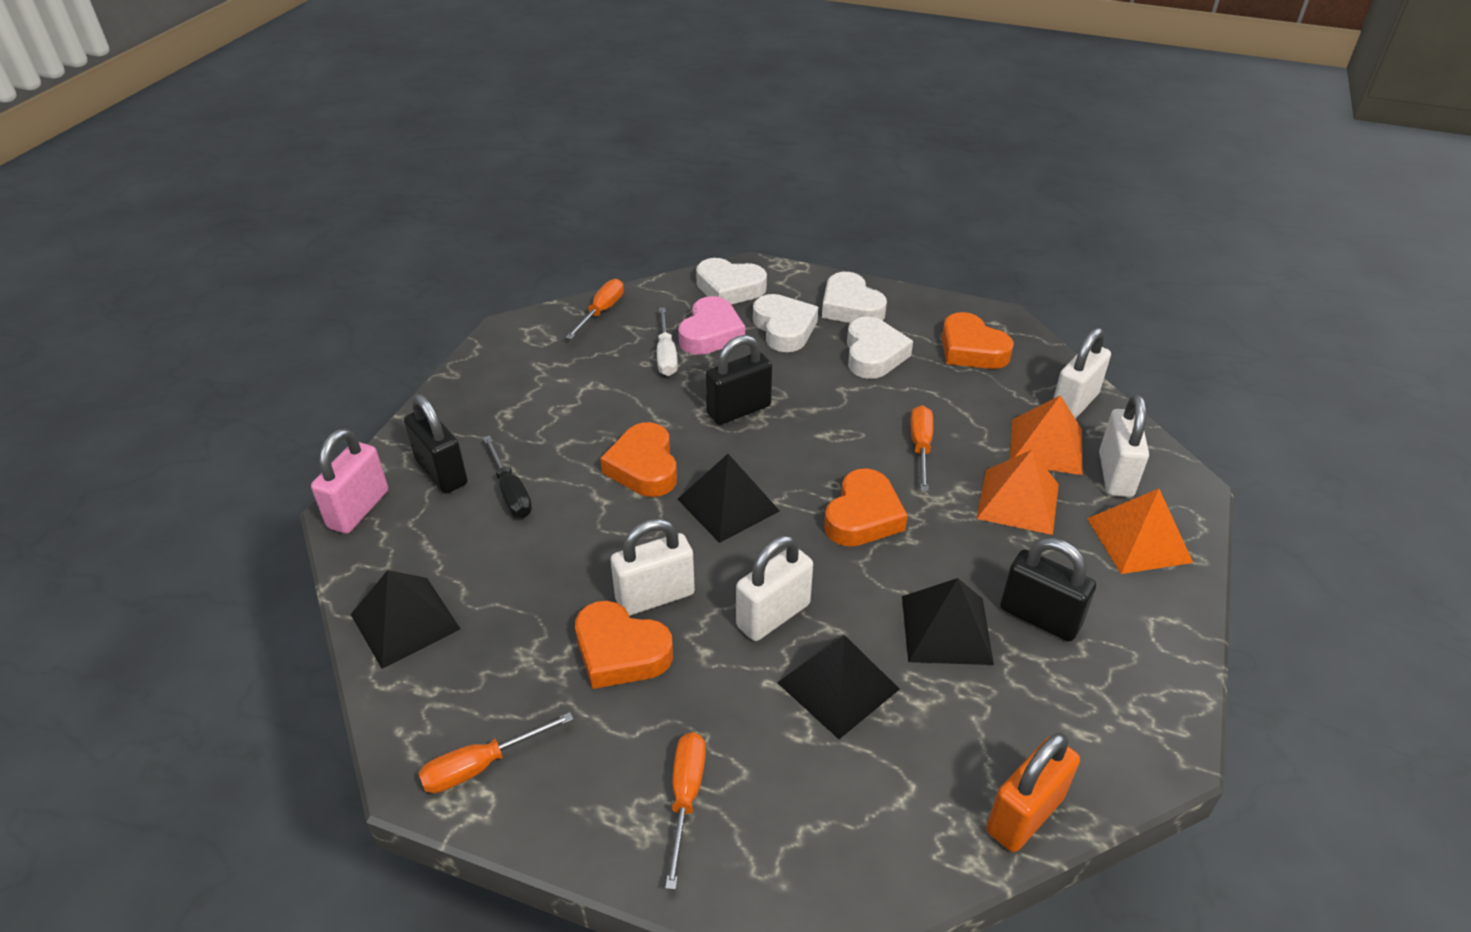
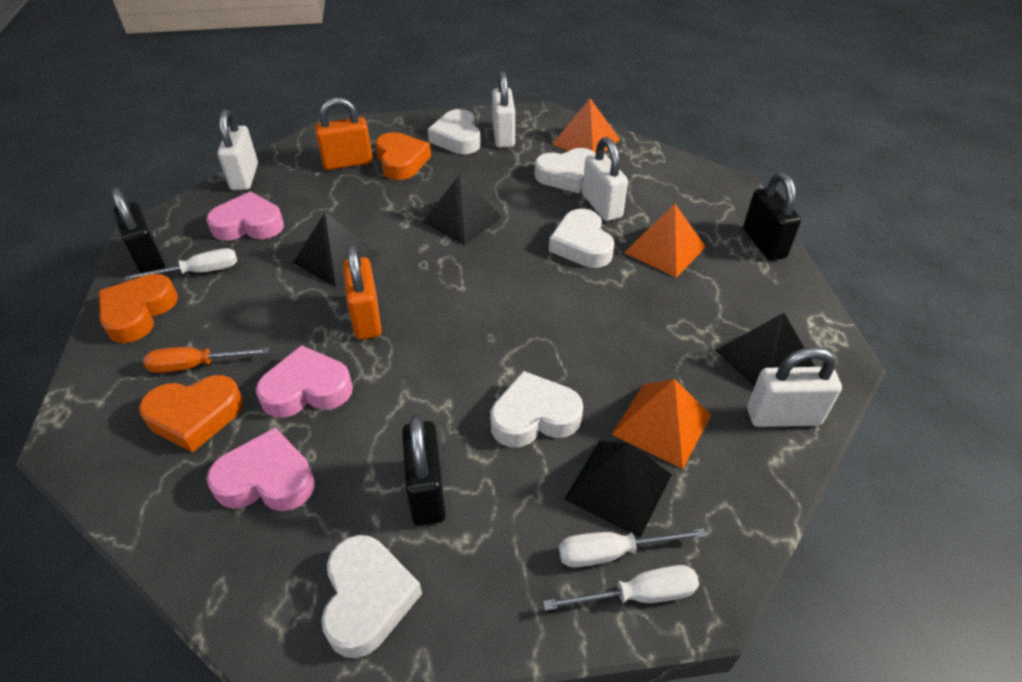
black screwdriver: [483,435,532,518] = 1 -> none = 0
orange heart: [575,601,673,689] [600,422,677,497] [824,468,908,547] [942,312,1014,369] = 4 -> [99,274,178,343] [139,375,243,452] [376,132,431,180] = 3
orange padlock: [986,733,1080,852] = 1 -> [315,97,373,170] [343,244,382,340] = 2
orange screwdriver: [418,712,574,793] [566,279,624,339] [665,732,706,890] [910,405,933,491] = 4 -> [143,347,270,373] = 1
pink heart: [678,296,745,355] = 1 -> [206,191,284,241] [207,427,315,511] [256,345,353,418] = 3
pink padlock: [311,428,388,534] = 1 -> none = 0
white heart: [696,258,767,304] [753,294,818,352] [822,272,887,323] [847,316,913,379] = 4 -> [321,535,422,658] [428,109,481,154] [490,371,583,447] [535,148,596,193] [549,209,615,268] = 5
white screwdriver: [657,307,678,376] = 1 -> [125,248,237,281] [543,565,699,611] [559,528,706,567] = 3

